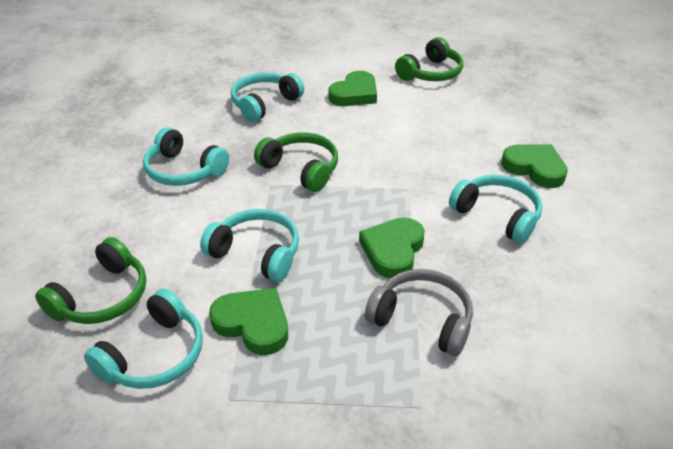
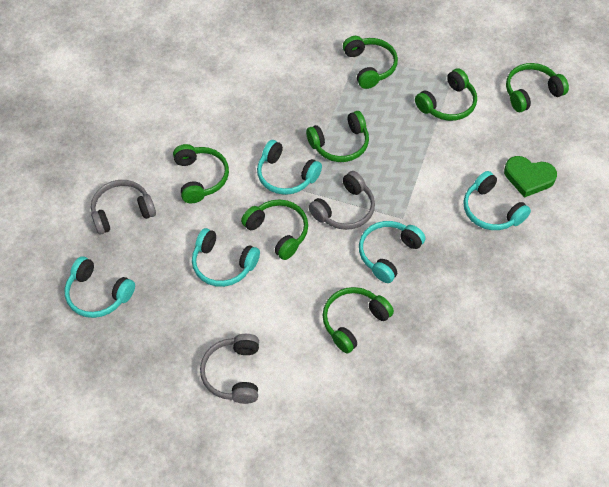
green headphones: [35,237,146,324] [254,132,338,192] [395,37,463,81] = 3 -> [173,144,229,203] [241,199,308,260] [306,111,369,162] [323,287,394,354] [343,36,398,89] [415,68,477,121] [506,63,569,112] = 7
green heart: [209,288,288,355] [328,71,377,106] [359,217,425,279] [501,145,568,188] = 4 -> [504,156,557,198] = 1
grey headphones: [365,269,473,356] = 1 -> [91,180,156,235] [200,334,259,404] [308,171,375,230] = 3

